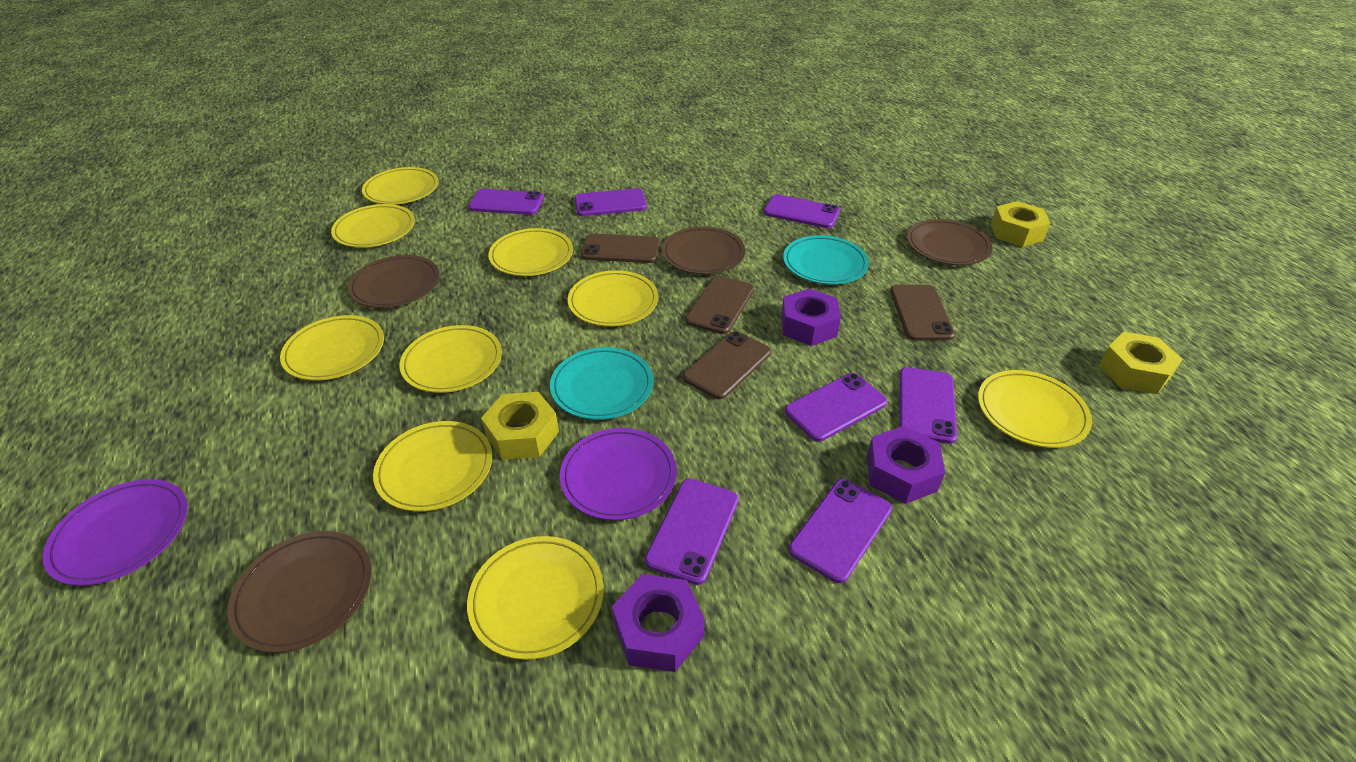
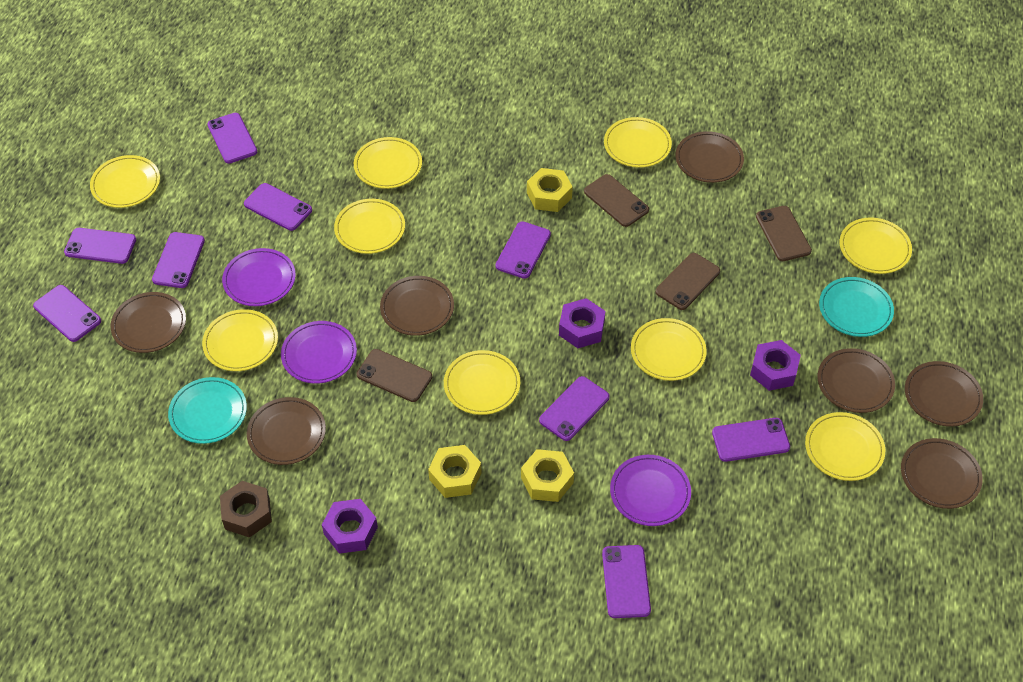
brown nut: none = 0 -> [220,481,272,538] = 1
brown plate: [227,531,372,653] [348,255,440,308] [662,227,745,274] [907,219,992,265] = 4 -> [111,292,186,353] [247,397,326,465] [380,276,454,336] [675,131,744,183] [818,348,895,413] [901,438,983,509] [905,361,983,427] = 7
purple phone: [468,189,544,215] [575,188,647,216] [645,479,738,585] [764,194,840,228] [785,373,887,442] [789,479,892,583] [899,367,957,444] = 7 -> [33,285,101,342] [64,228,136,264] [152,232,205,288] [207,113,257,164] [244,183,312,231] [495,221,551,279] [539,376,610,441] [602,545,651,618] [712,418,790,462] = 9
purple plate: [43,479,188,586] [560,428,677,520] = 2 -> [222,248,296,306] [281,321,357,384] [610,455,691,526] = 3

